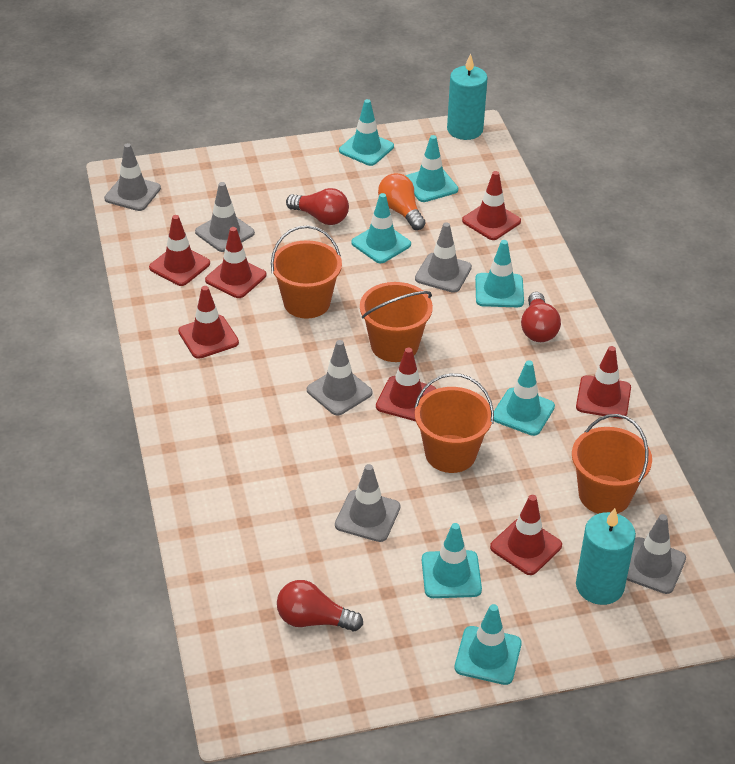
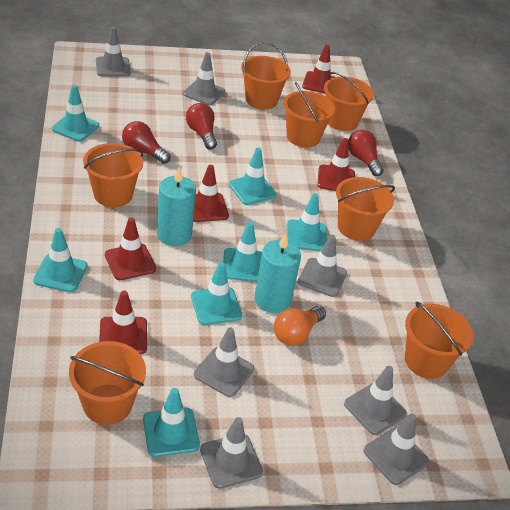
grey traffic cone: [104,143,161,211] [195,182,255,252] [307,340,373,416] [335,464,400,542] [415,222,472,293] [627,514,686,594] = 6 -> [96,26,131,76] [183,52,225,105] [194,327,254,397] [200,417,263,489] [298,235,347,297] [344,366,406,435] [364,414,429,485] = 7
orange bucket: [271,225,342,319] [360,282,433,362] [414,373,494,473] [572,414,652,514] = 4 -> [69,341,146,425] [83,143,143,207] [241,42,291,110] [284,82,335,147] [324,72,374,131] [336,177,395,241] [405,302,473,379] = 7
red traffic cone: [149,215,210,286] [178,286,239,359] [205,227,266,298] [376,348,436,421] [462,171,521,240] [490,495,562,575] [576,346,631,419] = 7 -> [99,291,147,354] [105,217,156,280] [193,165,229,222] [302,44,335,94] [317,138,355,191] = 5

